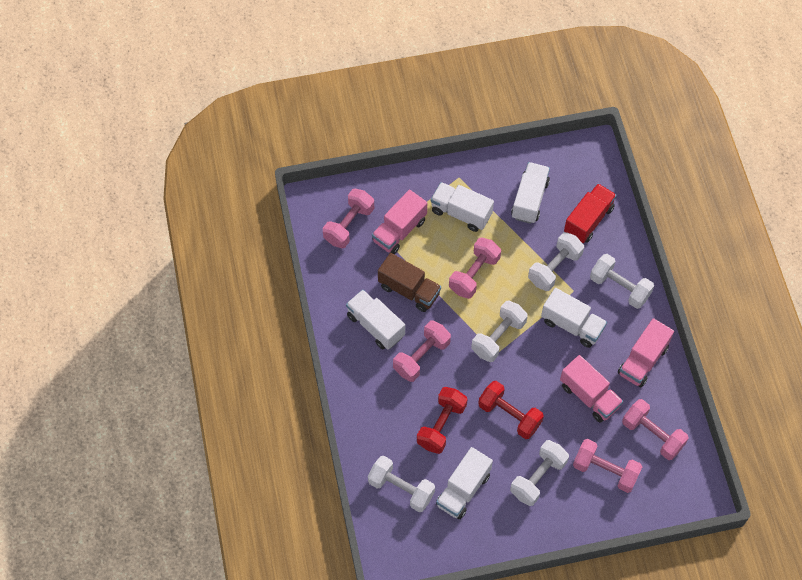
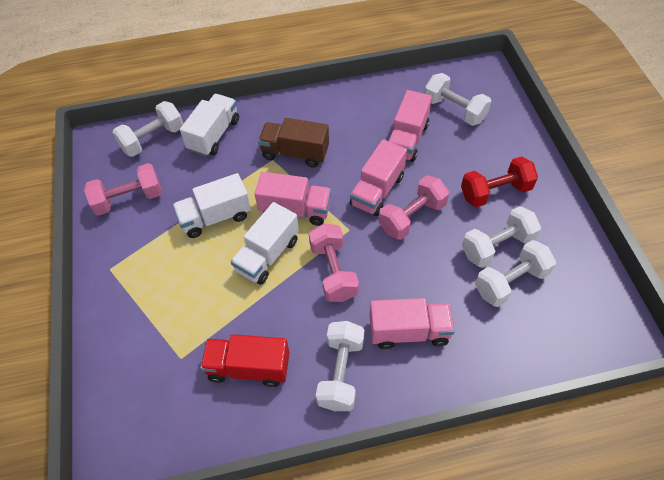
pink dumbbell: [323,189,374,248] [393,320,451,382] [449,238,501,299] [573,439,642,493] [622,399,689,460] = 5 -> [84,163,162,216] [309,224,359,302] [379,175,449,240] = 3
pink truck: [372,190,427,254] [560,355,623,423] [618,318,674,387] = 3 -> [255,172,331,226] [350,139,407,216] [370,298,455,349] [389,90,432,162] = 4
red dumbbell: [417,387,467,454] [478,381,544,439] = 2 -> [461,156,538,207] = 1
white truck: [346,290,405,350] [431,182,494,232] [436,447,493,519] [511,162,550,224] [541,288,607,348] = 5 -> [173,173,251,238] [180,94,239,156] [230,202,299,285] = 3

